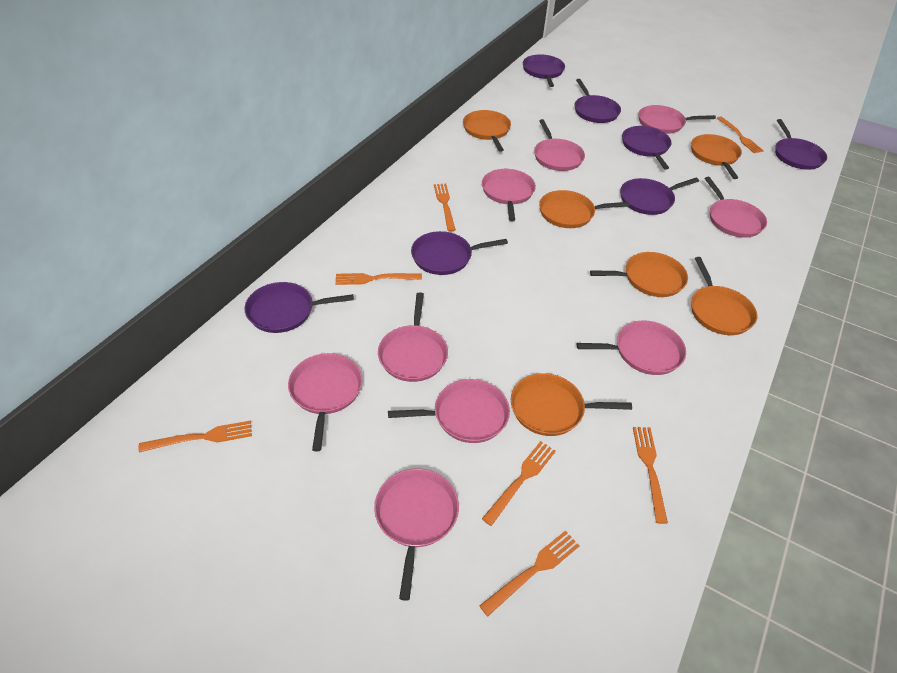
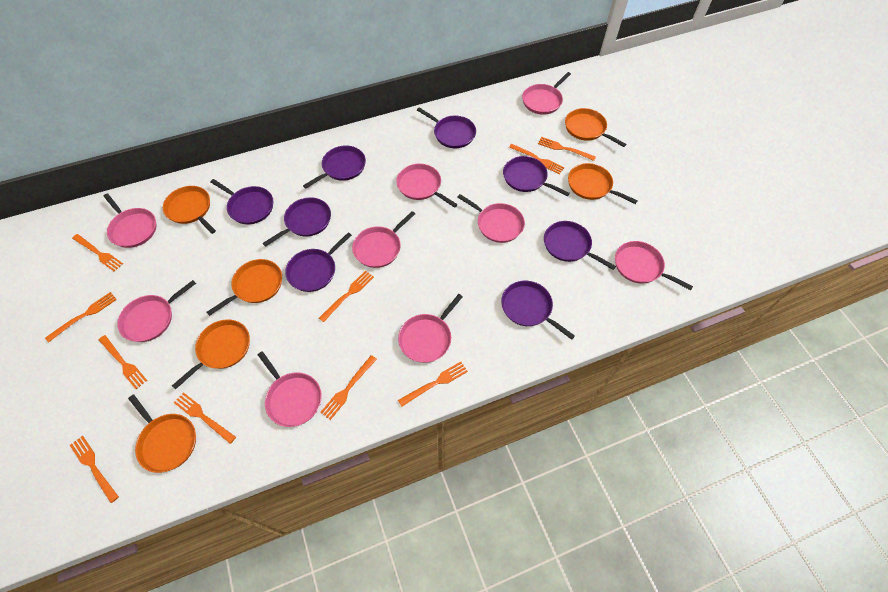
orange fork: [138,420,252,453] [335,273,422,285] [434,183,456,231] [479,531,580,616] [482,441,556,526] [633,427,668,524] [717,116,764,153] = 7 -> [45,292,117,342] [70,436,119,503] [72,234,123,272] [99,335,147,389] [174,392,236,444] [319,270,374,322] [320,355,377,420] [398,362,468,407] [509,144,564,174] [538,137,596,161] = 10
purple pan: [245,282,354,333] [411,231,508,275] [523,54,565,87] [575,79,621,123] [620,178,699,215] [622,126,672,170] [775,119,827,170] = 7 -> [210,179,273,224] [262,198,331,247] [285,232,352,292] [303,146,366,189] [417,107,476,148] [501,281,575,340] [503,156,570,196] [544,221,616,270] = 8

